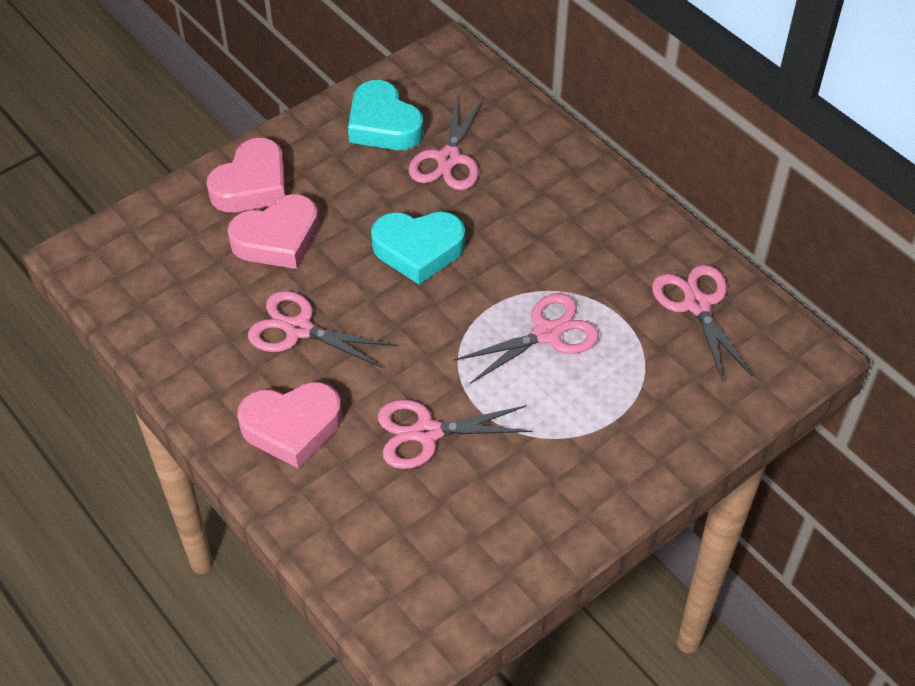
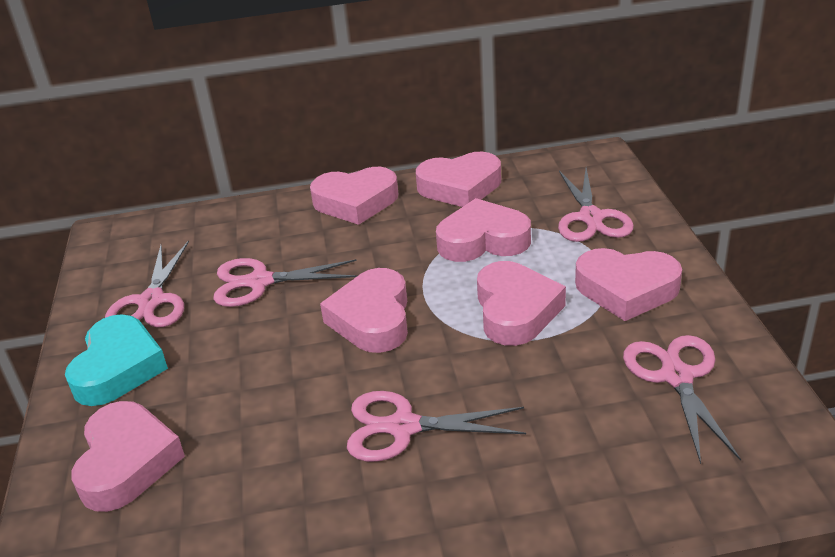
pink heart: [206,138,285,212] [228,194,319,269] [237,382,342,468] = 3 -> [72,401,185,512] [310,167,399,225] [320,268,408,353] [416,152,501,207] [436,198,531,262] [477,261,566,346] [575,248,682,321] = 7
turquoise heart: [348,80,423,150] [371,212,465,284] = 2 -> [65,314,168,406] = 1

